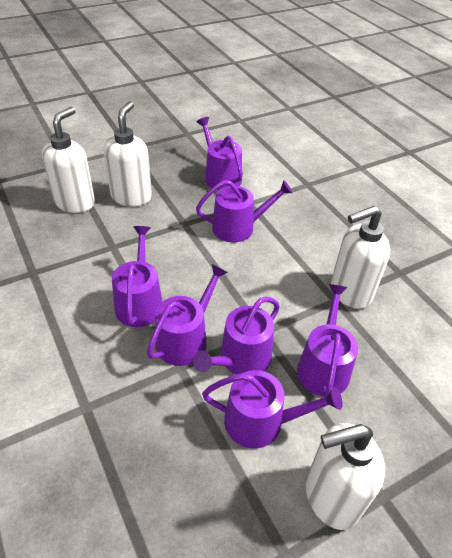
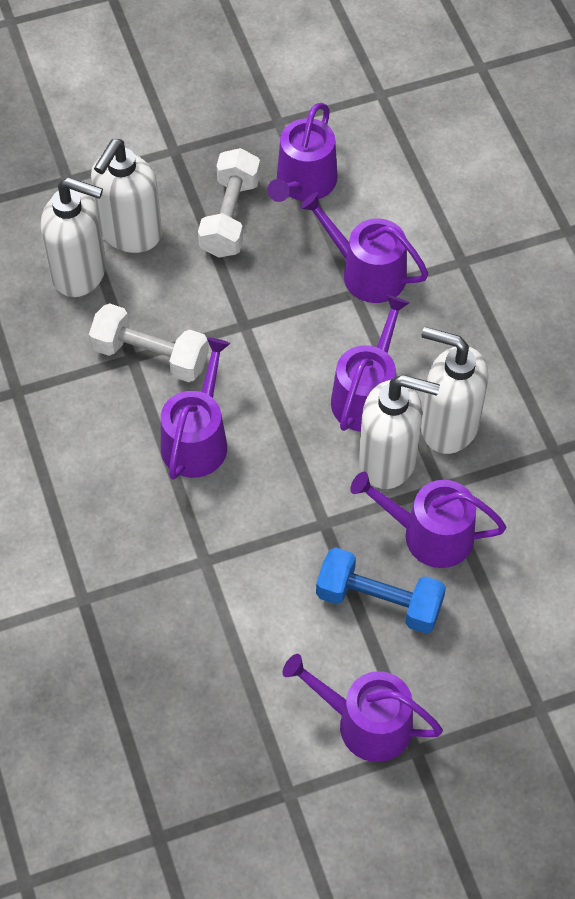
blue dumbbell: none = 0 -> [316,547,446,634] = 1
purple watering can: [112,226,163,327] [147,264,228,366] [193,297,280,374] [196,180,292,242] [197,117,243,190] [202,370,343,449] [297,284,358,398] = 7 -> [161,338,230,480] [267,103,337,202] [283,654,443,762] [300,192,428,303] [331,295,409,432] [350,472,506,568] = 6
white dumbbell: none = 0 -> [89,303,209,382] [198,148,260,258] = 2

